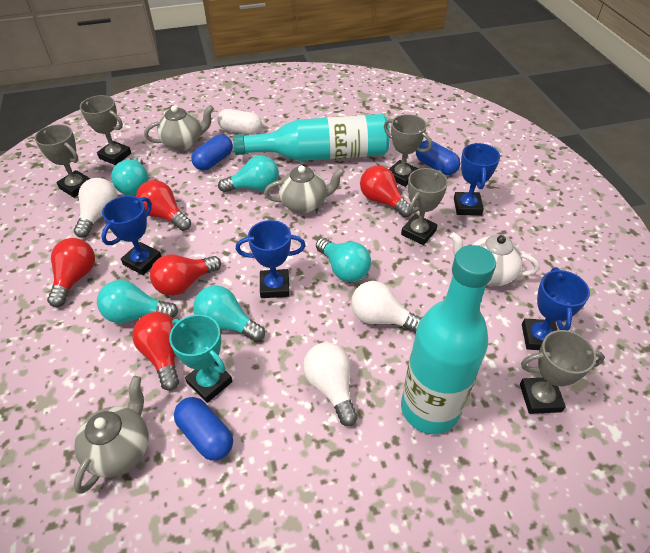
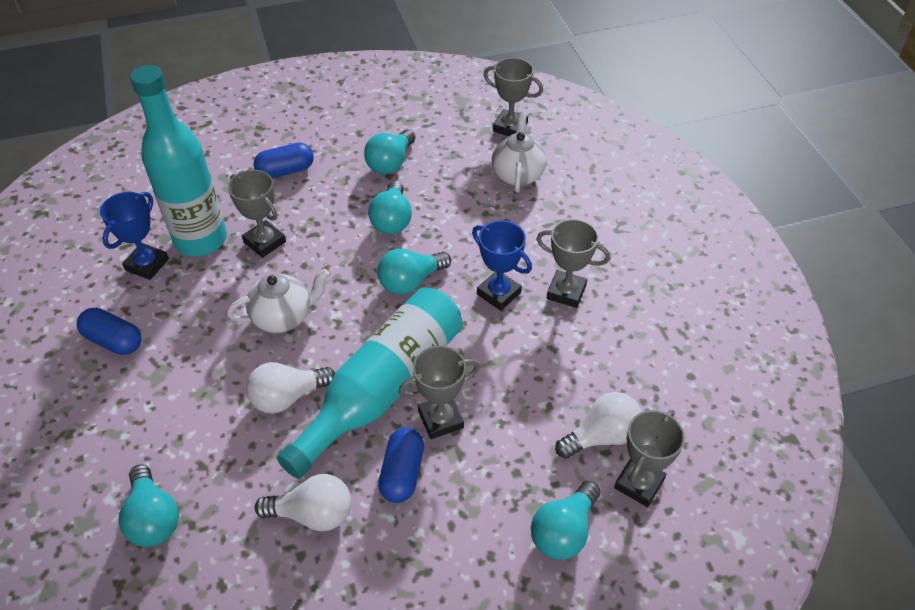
blue trophy: [101,196,162,275] [236,220,306,298] [454,143,500,215] [522,267,590,350] = 4 -> [100,192,169,280] [472,220,532,311] = 2
grey teapot: [73,376,148,494] [144,105,214,151] [264,165,345,213] = 3 -> none = 0
red light bulb: [47,238,95,307] [132,312,179,391] [136,180,191,231] [150,254,221,296] [360,166,412,217] = 5 -> none = 0
turquoise trophy: [169,314,232,403] = 1 -> none = 0
white capsule: [217,109,262,135] = 1 -> none = 0
white teapot: [450,232,540,286] = 1 -> [227,269,329,333] [492,112,546,192] = 2

